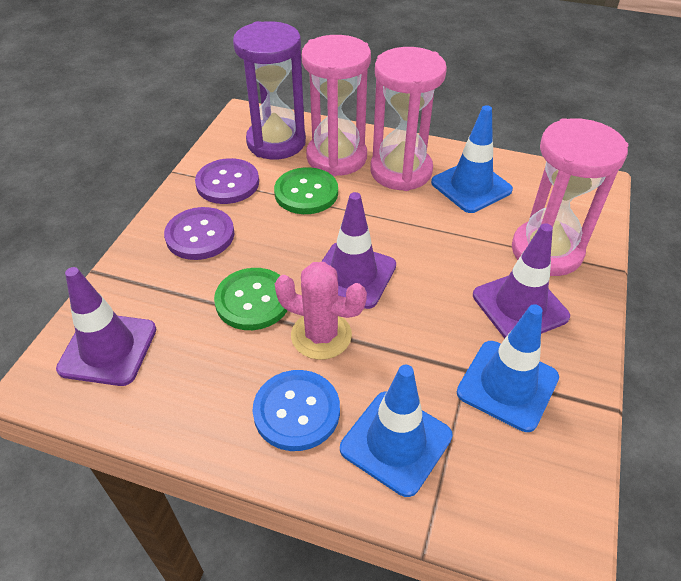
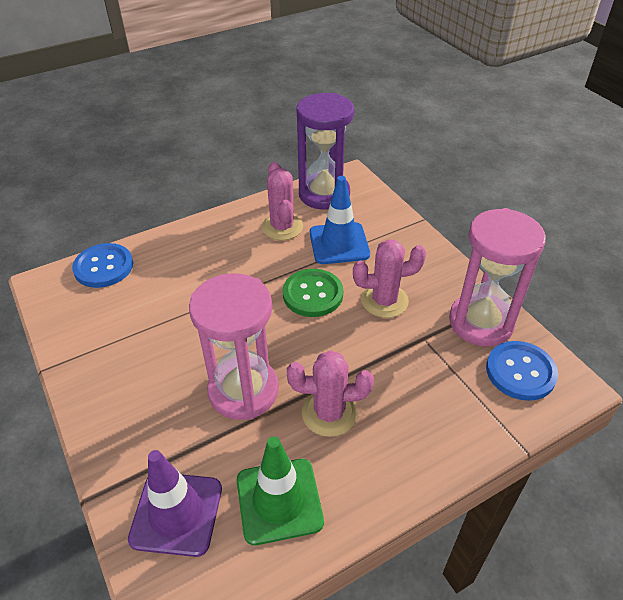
blue button: [253,370,340,451] = 1 -> [72,243,133,288] [486,341,558,401] = 2
blue traffic cone: [340,365,453,497] [431,105,513,213] [457,304,559,432] = 3 -> [310,176,370,264] = 1
green button: [214,268,288,330] [274,167,338,214] = 2 -> [283,269,343,317] = 1
green traffic cone: none = 0 -> [237,437,324,545] = 1
pink cactus: [275,262,367,360] = 1 -> [261,162,303,241] [287,350,374,437] [353,239,426,318] = 3
pink hourglass: [302,35,371,177] [370,47,447,191] [512,118,629,276] = 3 -> [189,273,279,420] [449,208,546,346] = 2
purple button: [164,207,234,260] [195,158,259,204] = 2 -> none = 0
purple traffic cone: [56,267,156,386] [321,192,396,309] [473,223,570,338] = 3 -> [128,450,222,557] = 1

